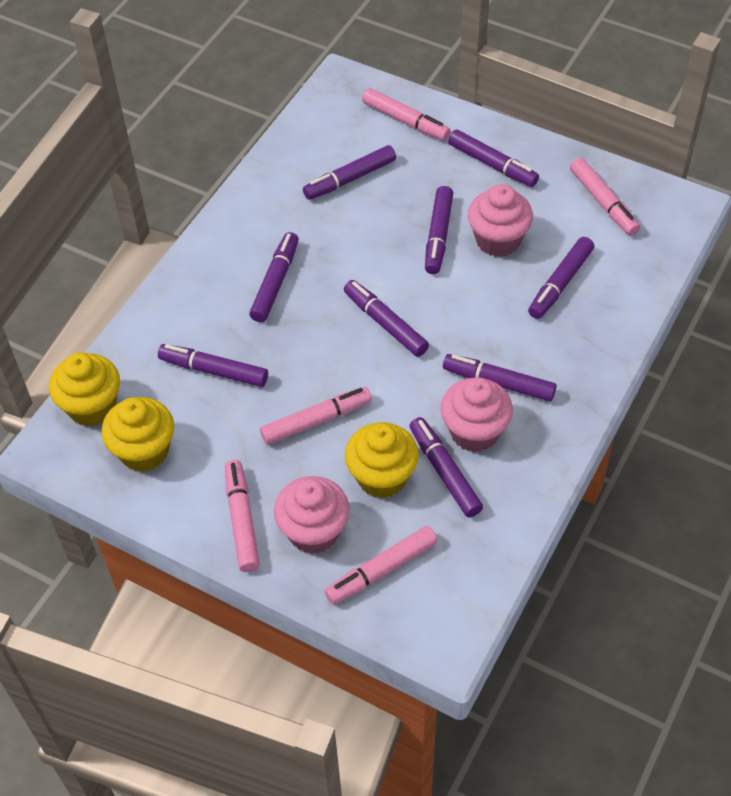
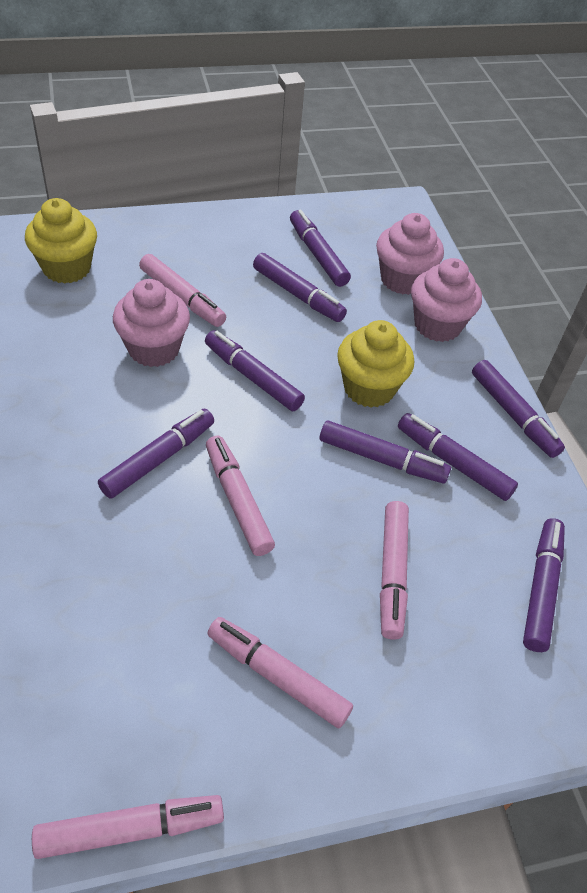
purple marker: [158,344,268,387] [249,232,299,322] [303,145,396,200] [344,280,429,357] [409,417,483,518] [425,186,453,274] [443,354,557,401] [448,129,539,187] [528,237,594,319] = 9 -> [98,409,214,499] [205,330,305,411] [253,253,347,322] [290,210,351,287] [320,420,451,483] [398,413,518,501] [472,360,565,458] [523,518,565,652] = 8
yellow cupcake: [49,353,120,426] [101,397,174,472] [345,422,419,498] = 3 -> [25,198,97,284] [337,320,414,408] = 2

